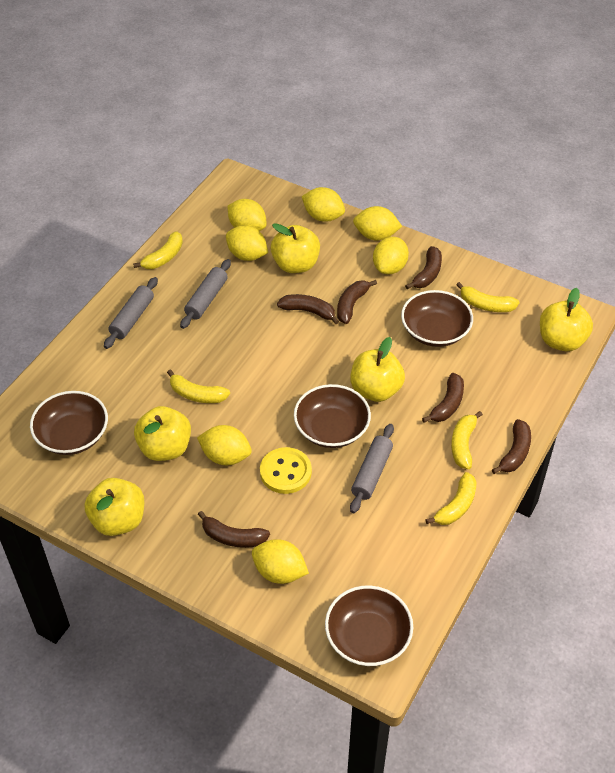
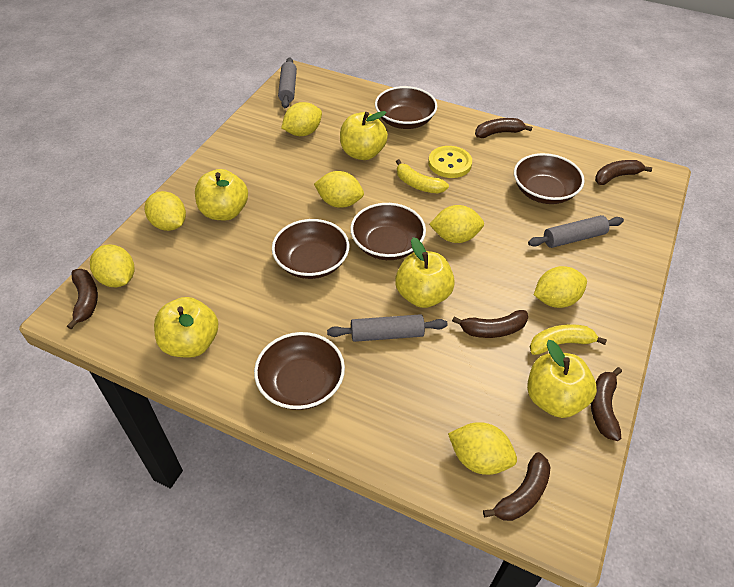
brown bowl: [30,391,108,455] [294,384,371,448] [325,586,413,666] [401,290,473,347] = 4 -> [254,332,345,410] [272,219,349,279] [350,203,426,260] [375,86,437,129] [514,153,585,204] = 5
yellow banana: [133,231,183,269] [167,369,230,403] [425,472,477,525] [451,411,483,469] [456,282,520,312] = 5 -> [396,159,449,194] [530,324,607,355] = 2

